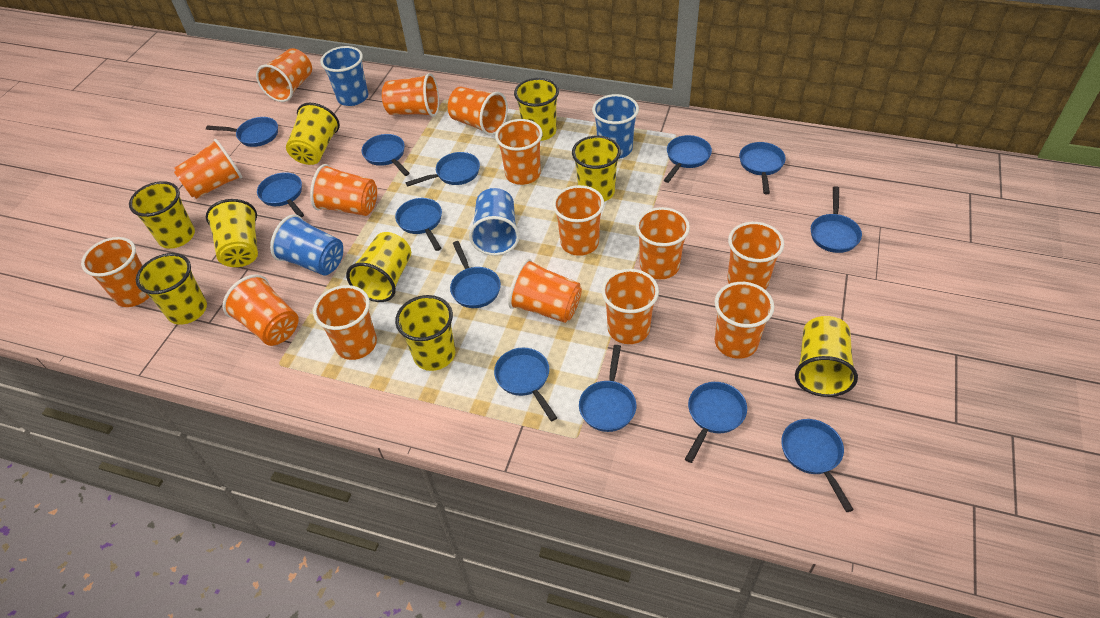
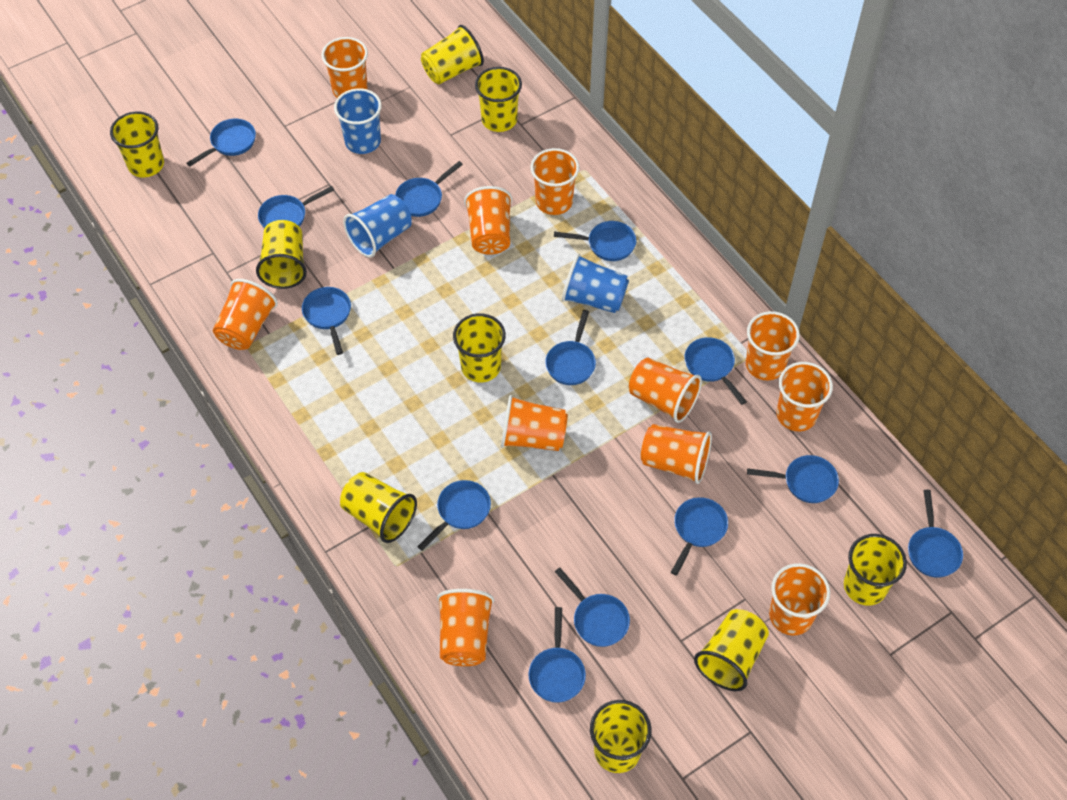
blue cup: [270,214,343,275] [320,46,368,106] [469,188,520,256] [592,94,639,159] = 4 -> [334,88,382,154] [343,194,412,258] [562,254,629,313] = 3
orange cup: [81,237,149,307] [174,139,242,199] [222,274,299,346] [256,48,312,102] [310,164,377,216] [313,285,377,360] [382,73,439,117] [448,87,508,136] [495,119,543,185] [508,258,582,323] [553,185,604,256] [602,269,659,344] [636,207,690,279] [715,282,774,359] [727,222,784,290] = 15 -> [213,279,278,350] [321,37,368,98] [437,589,494,666] [464,186,512,255] [501,395,568,451] [530,148,579,215] [629,358,702,423] [641,424,712,484] [746,311,800,380] [769,563,830,636] [776,362,833,431] = 11

